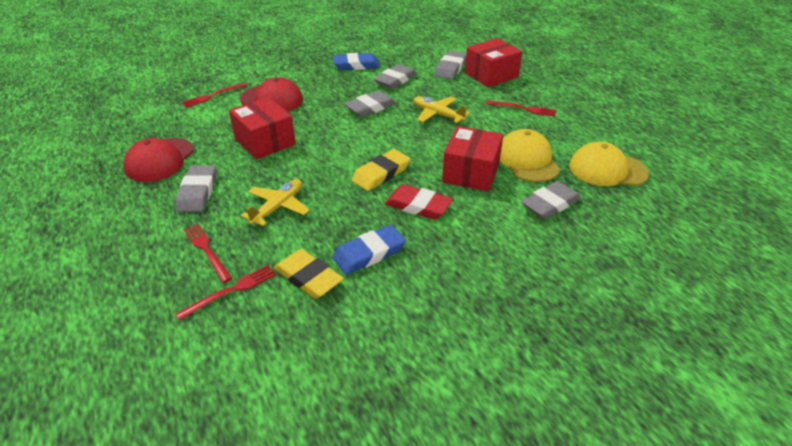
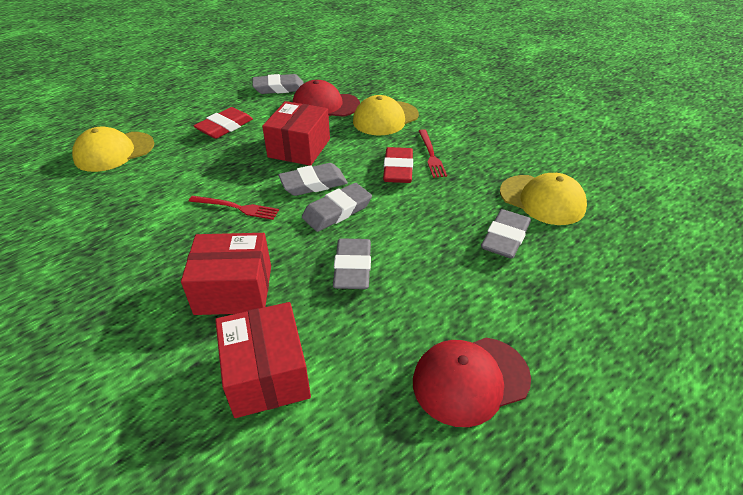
blue eraser: [333,53,380,70] [333,225,406,275] = 2 -> none = 0
red eraser: [385,184,453,219] = 1 -> [194,107,253,139] [383,147,413,183] = 2
red fork: [176,265,276,320] [182,83,248,108] [184,224,232,283] [486,100,556,116] = 4 -> [189,196,279,220] [419,129,447,178] = 2
yellow cap: [500,129,560,182] [569,142,649,186] = 2 -> [72,126,154,172] [353,95,419,135] [500,173,587,225] = 3
yellow eraser: [274,249,344,299] [352,149,410,191] = 2 -> none = 0
yellow plane: [241,179,309,226] [414,96,470,123] = 2 -> none = 0

